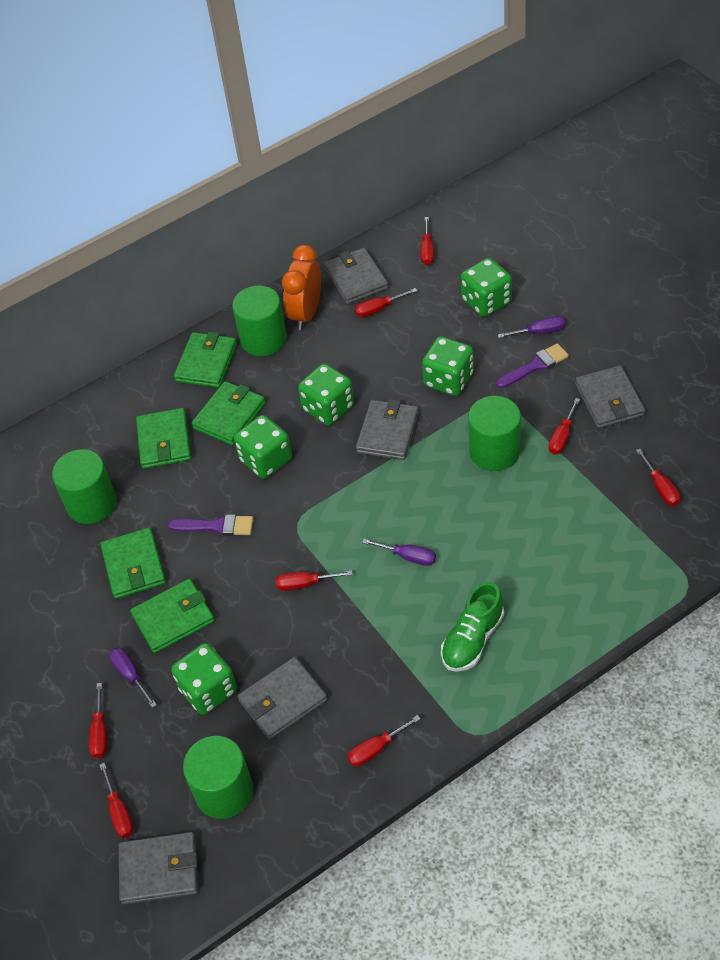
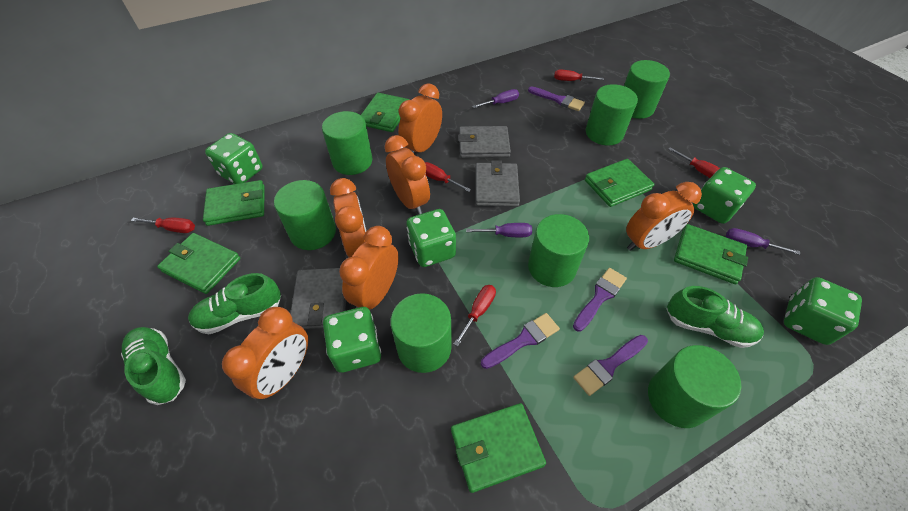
green cylinder: [52,449,116,524] [183,736,253,819] [232,285,287,356] [468,396,521,471] = 4 -> [274,180,336,250] [322,111,372,175] [391,293,452,373] [528,214,589,287] [586,84,638,146] [624,60,670,119] [648,345,741,428] = 7
green shoe: [441,582,504,672] = 1 -> [121,327,186,405] [188,273,281,334] [667,286,764,348] = 3
green wallet: [100,527,166,599] [130,579,215,653] [136,408,191,469] [174,332,237,388] [192,381,266,445] = 5 -> [157,233,240,294] [203,180,265,226] [361,93,409,132] [451,403,546,493] [585,159,654,207] [674,224,748,284] = 6
grey wallet: [119,832,198,905] [237,657,328,740] [324,248,388,304] [356,399,419,460] [575,365,645,429] = 5 -> [290,268,346,329] [458,126,511,158] [475,160,520,207] = 3
orange clock: [282,245,321,330] = 1 -> [222,307,308,399] [330,178,366,258] [339,226,399,310] [385,135,430,215] [398,83,442,154] [626,182,702,251] = 6
purple brush: [168,515,253,536] [496,343,569,388] = 2 -> [481,313,560,369] [528,86,585,111] [573,268,627,332] [573,335,648,396] = 4
red screwdriver: [89,683,107,758] [99,763,134,838] [276,570,353,591] [348,715,421,767] [355,288,417,317] [421,217,434,265] [549,398,580,454] [636,449,680,506] = 8 -> [131,217,195,233] [425,162,471,192] [454,285,496,347] [554,70,604,81] [668,147,720,178] = 5

